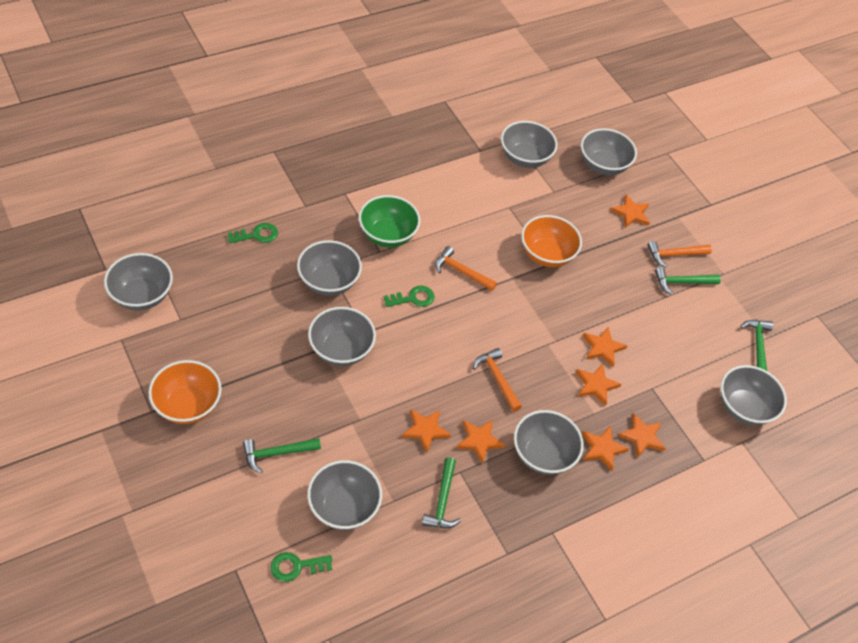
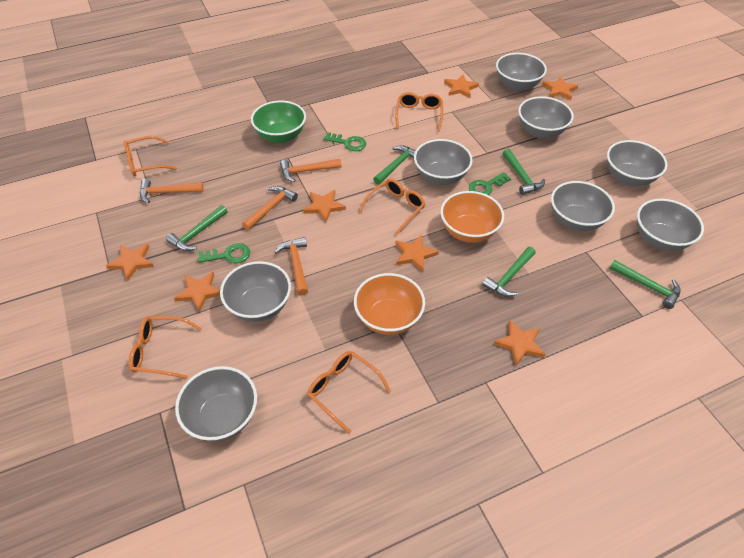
green hammer: [243,438,321,473] [422,458,461,529] [655,267,721,295] [740,320,773,371] = 4 -> [166,205,228,251] [373,145,416,185] [482,247,536,297] [503,149,545,195] [609,260,681,309] = 5
orange glasses: none = 0 -> [124,136,177,177] [129,316,202,379] [307,351,391,434] [359,178,425,235] [395,92,443,132] = 5
orange hammer: [435,246,497,291] [473,348,522,412] [647,241,712,268] = 3 -> [140,179,203,203] [242,186,298,230] [275,237,308,296] [280,159,341,182] = 4

